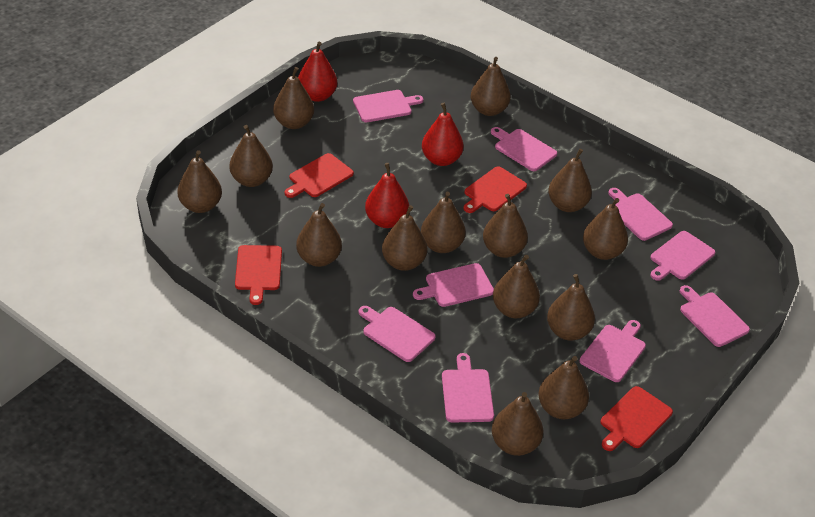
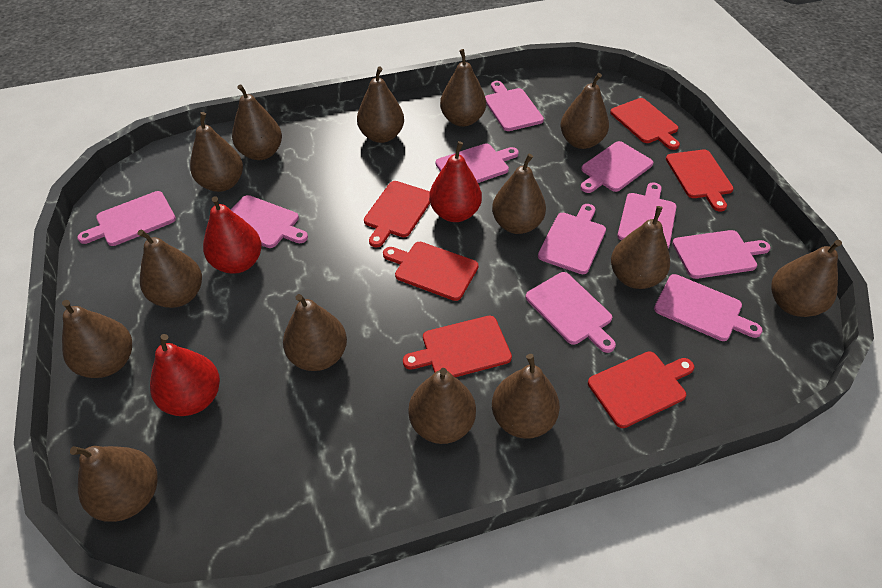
pink cutting board: [353,90,424,122] [358,306,436,362] [413,263,494,307] [442,353,494,423] [491,127,557,171] [580,320,646,382] [608,188,673,241] [650,231,715,281] [680,285,750,347] = 9 -> [77,191,176,246] [231,195,308,248] [436,144,519,183] [485,81,544,131] [526,272,616,353] [538,204,606,274] [580,141,653,193] [617,183,677,248] [654,274,763,341] [672,230,771,279] = 10
red cutting board: [235,245,282,305] [285,153,354,198] [464,166,527,213] [601,386,673,451] = 4 -> [364,181,430,248] [383,242,479,301] [403,316,512,377] [588,351,694,428] [610,98,680,150] [666,149,734,211] = 6

